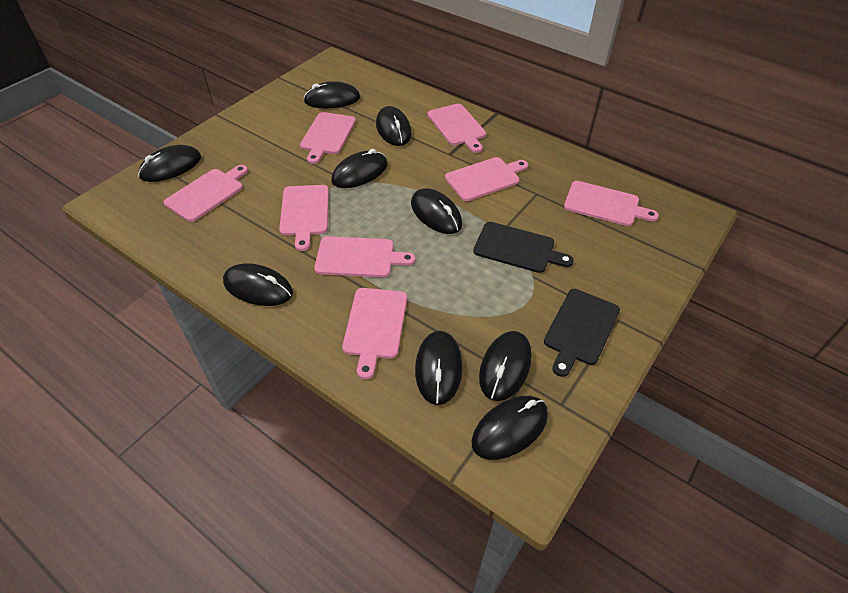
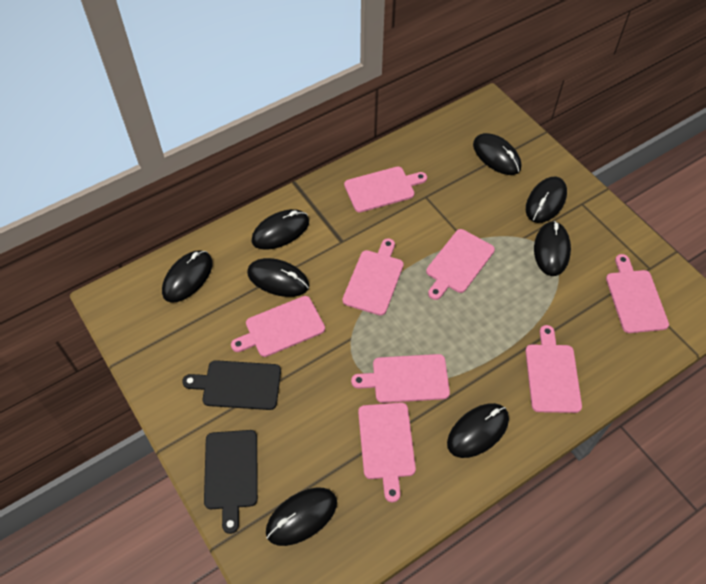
black mouse: [138,145,201,182] [223,263,293,306] [303,81,360,109] [331,149,387,188] [376,106,412,146] [411,188,462,234] [415,331,463,405] [472,396,548,460] [479,331,532,401] = 9 -> [162,250,213,303] [247,258,309,297] [251,209,309,250] [266,487,337,546] [447,403,509,458] [473,133,521,175] [526,177,567,223] [534,221,571,276] = 8

